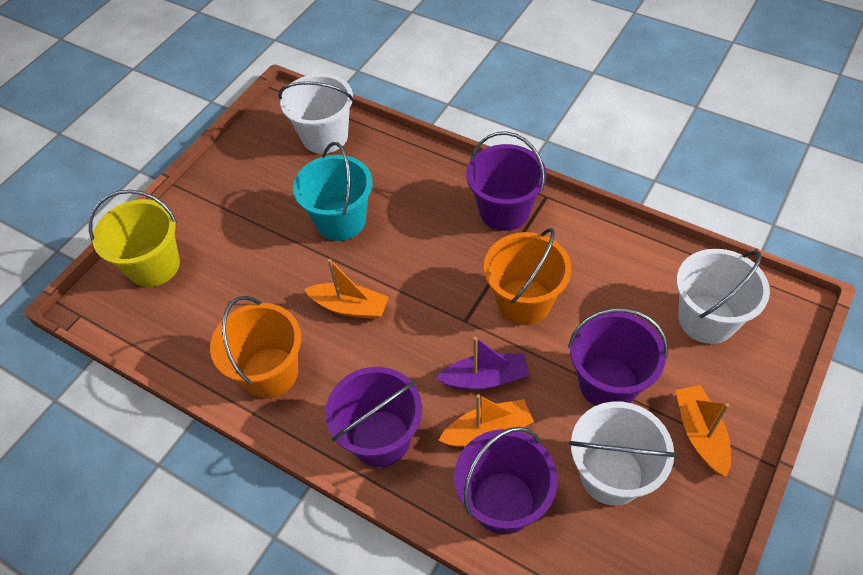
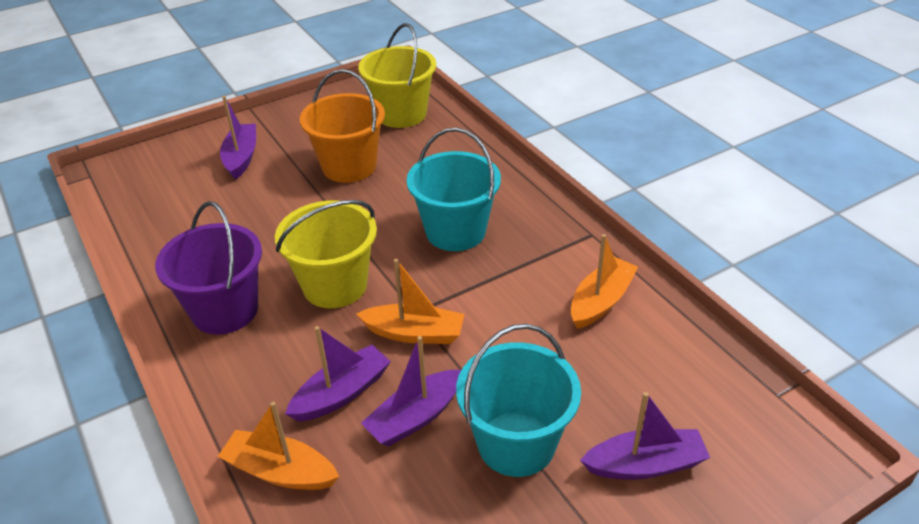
orange bucket: [210,296,301,398] [484,228,571,325] = 2 -> [300,69,385,183] = 1
purple boat: [436,337,530,390] = 1 -> [220,96,256,180] [285,326,391,422] [361,336,461,447] [580,392,710,480] = 4
purple bucket: [325,367,422,467] [454,427,558,535] [466,131,546,231] [568,308,668,406] = 4 -> [155,201,262,335] = 1
turquoise bucket: [293,142,372,241] = 1 -> [407,128,501,251] [456,324,581,477] = 2
white bucket: [278,73,354,154] [569,401,677,506] [676,249,770,344] = 3 -> none = 0
yellow bucket: [89,190,180,287] = 1 -> [275,200,377,308] [358,23,436,128] = 2

